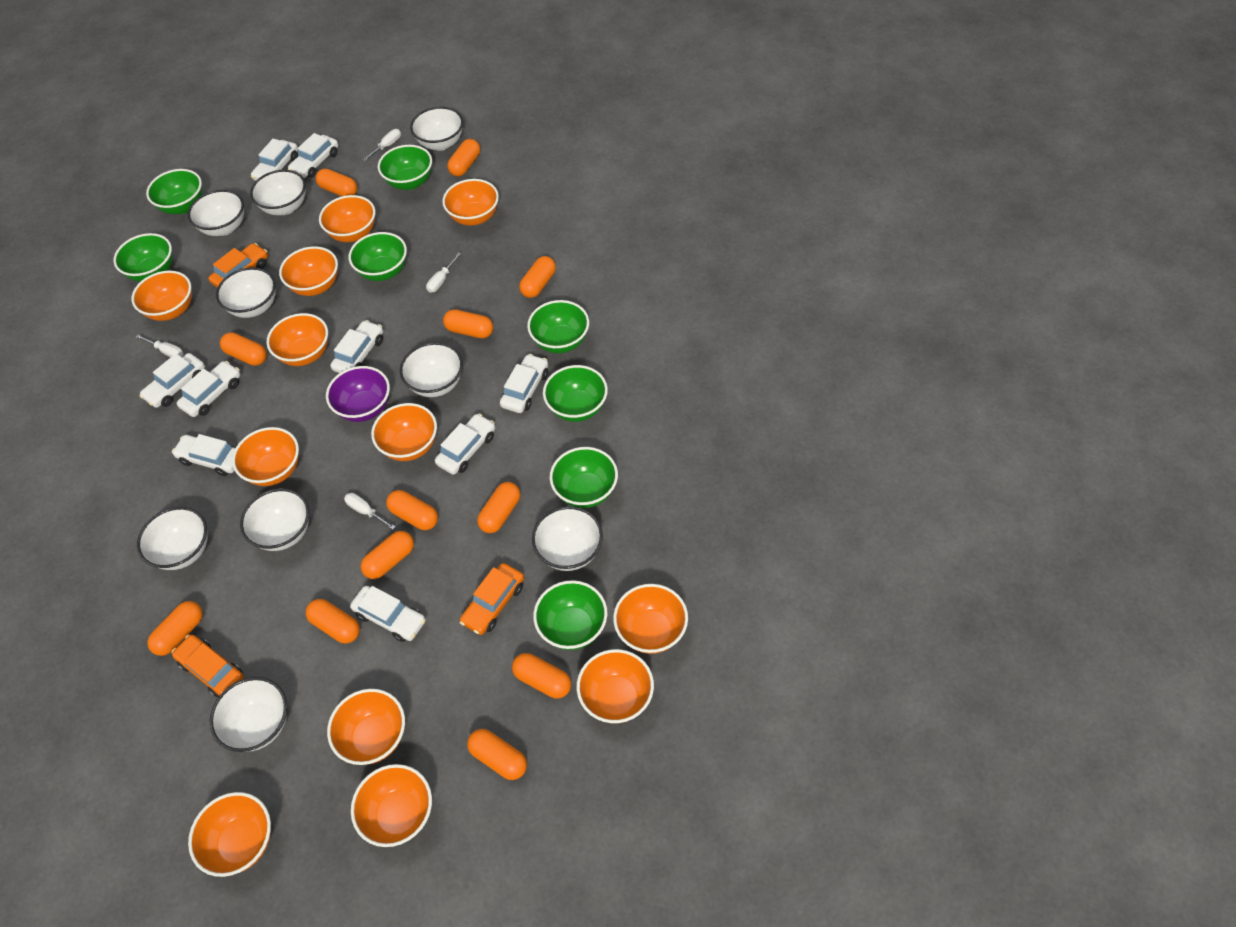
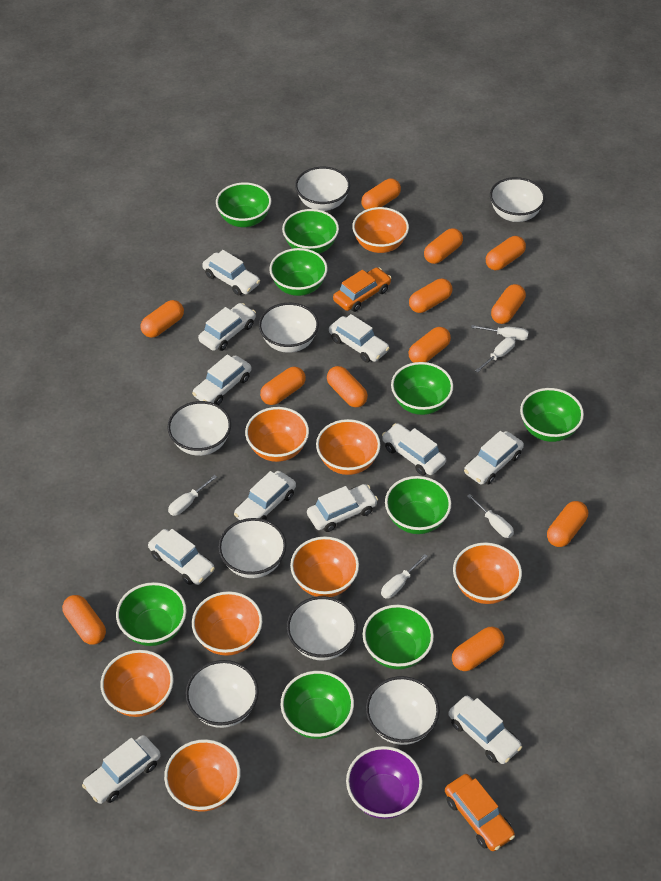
green bowl: [113,233,172,282] [146,169,202,214] [349,232,407,281] [378,145,432,190] [527,300,589,353] [533,580,607,650] [543,365,608,422] [550,447,618,508] = 8 -> [116,582,187,646] [216,182,271,227] [269,248,328,296] [280,671,354,739] [282,209,339,254] [363,605,434,669] [385,476,451,534] [391,362,453,415] [520,388,584,442] = 9
orange bowl: [131,271,192,321] [188,792,271,877] [232,427,299,486] [267,313,328,366] [279,246,338,296] [319,195,375,242] [327,689,405,765] [351,764,432,847] [371,403,437,461] [442,179,499,226] [577,649,654,723] [613,584,688,654] = 12 -> [101,650,174,717] [164,739,240,812] [192,591,262,656] [245,407,309,462] [290,536,359,597] [316,419,381,475] [352,207,409,253] [453,542,522,604] = 8
orange car: [172,635,244,697] [208,243,268,288] [460,563,524,635] = 3 -> [333,267,391,312] [445,774,515,851] = 2
white bowl: [137,507,208,570] [188,190,244,236] [210,677,287,752] [216,267,276,318] [240,488,309,551] [250,170,306,215] [400,342,463,397] [410,107,463,151] [532,506,603,571] = 9 -> [167,401,231,456] [185,660,259,728] [218,518,286,578] [259,303,319,353] [287,596,357,660] [295,167,350,211] [366,676,440,745] [490,177,545,222] = 8
white car: [139,353,205,408] [172,434,236,476] [177,361,241,417] [251,139,298,181] [288,133,339,178] [330,320,383,373] [350,586,426,642] [435,413,495,475] [500,354,548,413] = 9 -> [82,735,161,804] [148,529,215,585] [192,354,252,405] [198,303,256,351] [202,250,260,295] [234,471,296,520] [307,484,378,532] [329,314,390,363] [382,423,446,475] [448,696,522,764] [464,431,524,485] = 11
white screwdriver: [136,334,183,357] [344,493,396,530] [363,129,401,161] [426,252,461,293] = 4 -> [168,475,217,516] [381,554,428,599] [467,494,514,538] [471,325,528,340] [475,337,515,373] = 5

